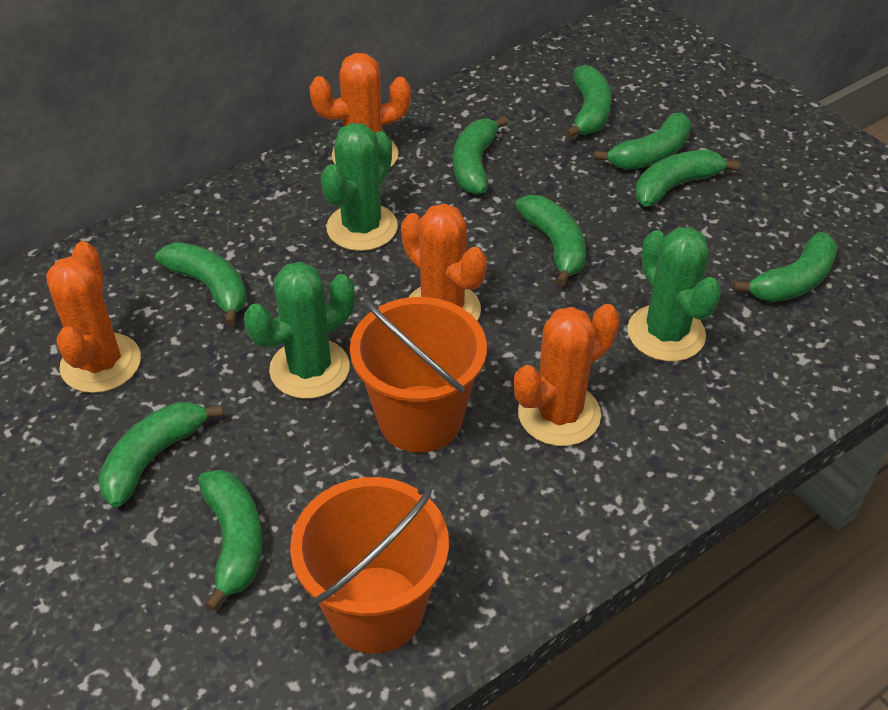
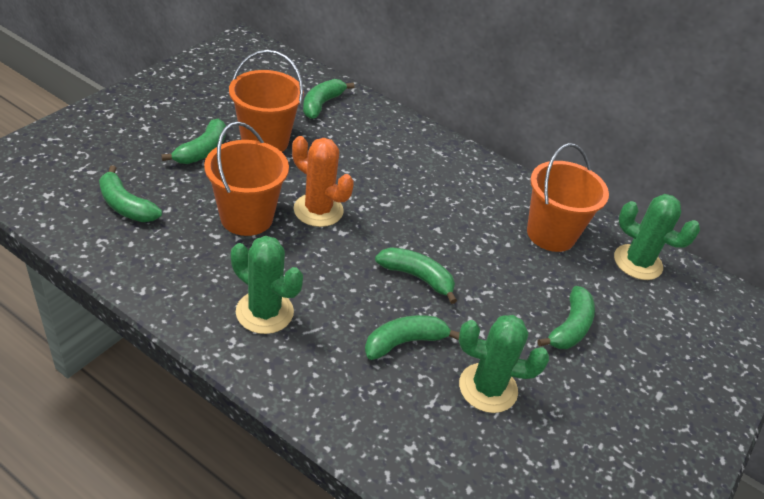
green banana: [98,402,224,507] [156,242,247,326] [198,469,262,612] [453,116,508,194] [516,195,586,286] [565,65,612,139] [594,112,691,170] [635,150,740,206] [733,232,838,302] = 9 -> [99,165,162,222] [161,119,226,164] [303,79,354,119] [365,315,460,360] [375,247,457,304] [537,286,595,349] = 6
orange bucket: [290,477,449,654] [350,297,487,453] = 2 -> [204,121,289,236] [229,50,304,152] [527,143,609,252] = 3
orange cactus: [46,241,141,393] [309,53,411,168] [401,203,487,320] [514,304,620,446] = 4 -> [292,136,354,227] = 1

